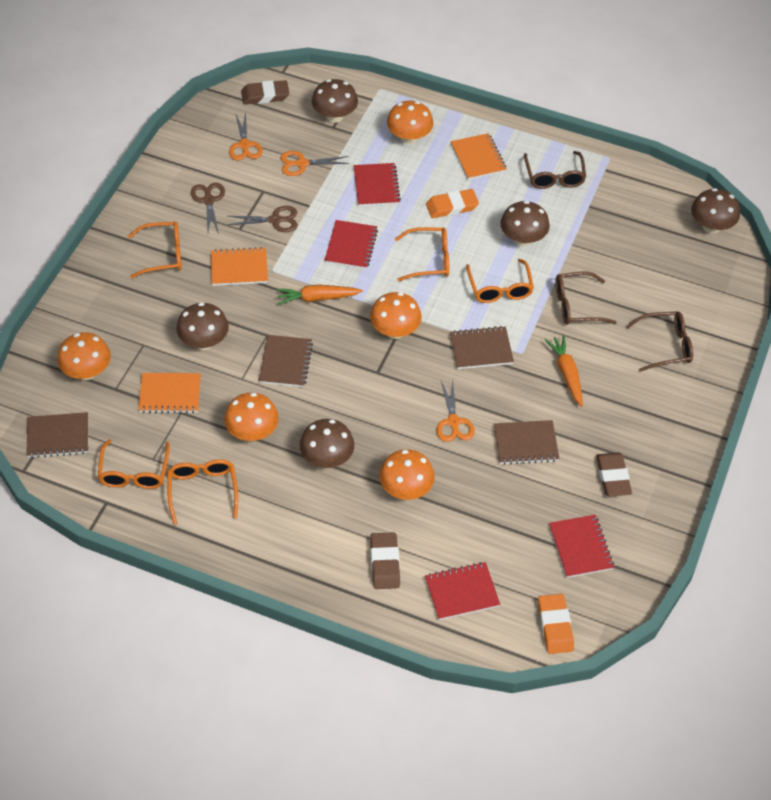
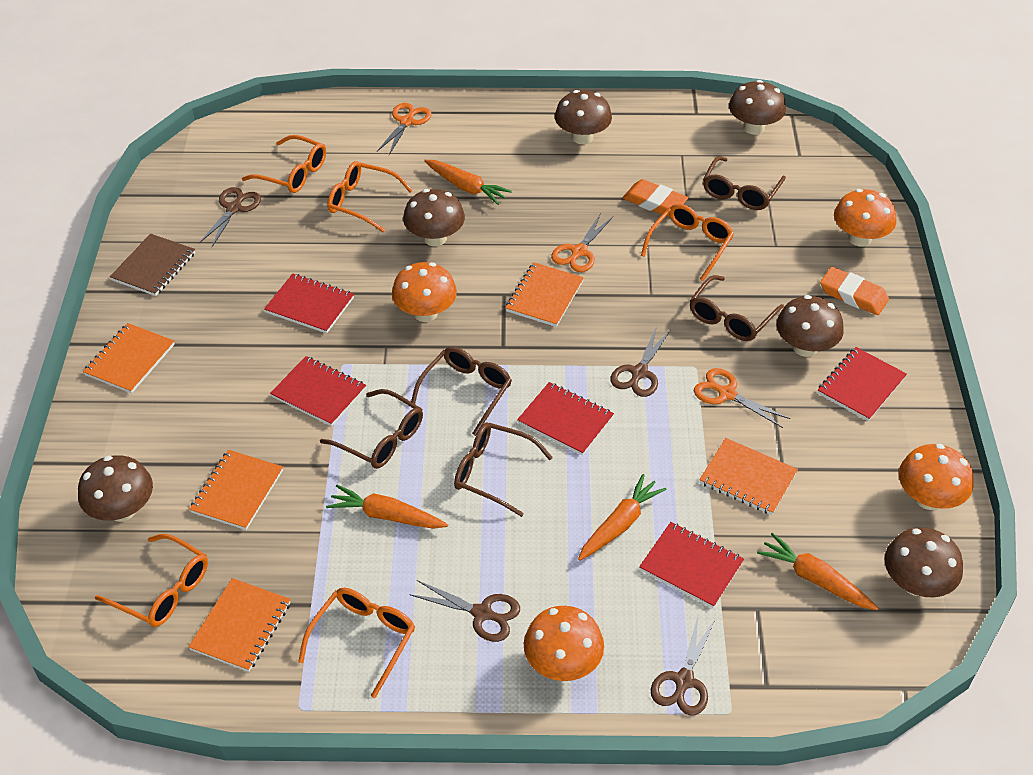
brown eraser: [241,80,289,104] [370,532,400,589] [596,453,632,497] = 3 -> none = 0
brown glasses: [524,151,586,189] [555,272,617,325] [626,311,693,372] = 3 -> [320,389,423,469] [411,347,512,436] [454,422,553,517] [690,275,784,341] [703,156,786,210] = 5
brown mushroom: [176,302,229,350] [300,419,354,468] [312,79,358,123] [500,201,550,246] [691,188,740,234] = 5 -> [78,455,153,522] [403,189,465,246] [555,90,612,144] [729,80,786,135] [777,295,844,357] [884,527,963,597] = 6
brown notebook: [26,412,88,458] [259,335,313,387] [450,326,514,369] [494,420,559,465] = 4 -> [110,234,195,296] = 1
brown scissors: [191,183,225,234] [228,206,298,232] = 2 -> [199,187,261,247] [409,580,520,642] [611,326,670,397] [651,616,715,715] = 4
orange carrot: [276,285,363,305] [545,335,583,407] = 2 -> [326,485,448,529] [424,160,512,205] [578,474,667,561] [757,533,878,610] = 4
orange mushroom: [57,332,111,380] [224,393,279,441] [370,292,422,339] [379,449,435,500] [387,101,433,144] = 5 -> [392,262,457,322] [524,606,604,681] [834,189,896,247] [899,444,974,510] = 4
orange notebook: [138,373,201,413] [211,247,268,286] [451,133,507,180] = 3 -> [83,323,175,393] [188,578,291,672] [189,450,283,530] [505,262,584,327] [699,438,798,515] = 5
red notebook: [325,220,378,269] [353,163,401,206] [425,562,500,620] [549,515,614,578] = 4 -> [264,274,354,333] [270,356,366,426] [517,382,614,455] [639,522,744,608] [818,347,907,421] = 5

